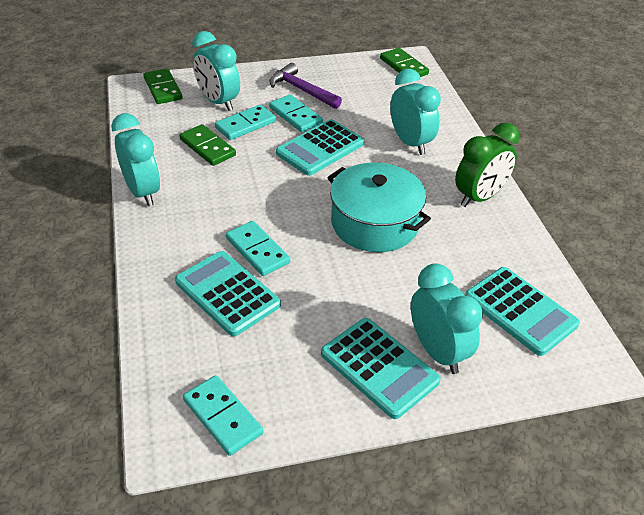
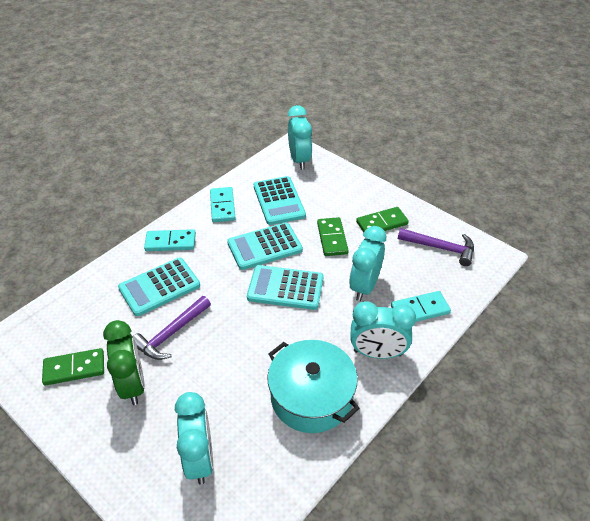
purple hammer: [270,63,342,109] = 1 -> [133,296,211,360] [398,228,474,266] = 2
turquoise domino: [183,375,263,456] [215,104,276,140] [226,221,290,276] [269,94,323,132] = 4 -> [144,229,196,251] [210,187,236,222] [391,291,451,322] = 3

